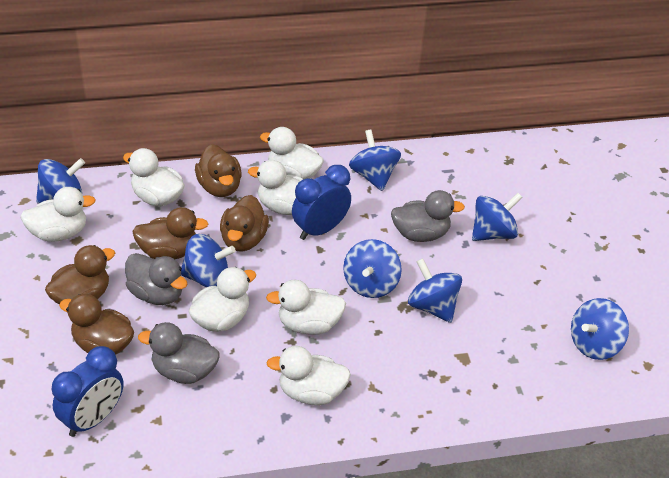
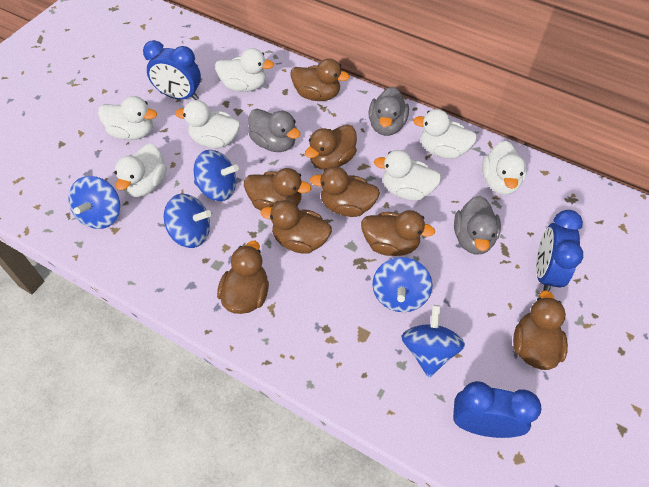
blue clock: [52,346,124,437] [292,165,351,240] = 2 -> [143,40,201,100] [453,381,542,438] [536,210,583,291] = 3
blue spinning top: [36,158,85,204] [181,234,236,287] [343,239,402,298] [349,130,401,191] [408,258,462,323] [472,193,523,241] [571,298,629,360] = 7 -> [68,176,120,229] [164,194,211,248] [194,150,239,201] [373,257,432,312] [401,305,465,377] = 5
brown duck: [45,245,115,305] [59,294,134,355] [132,207,208,259] [195,144,242,197] [220,195,269,251] = 5 -> [217,241,269,314] [244,168,311,210] [260,200,332,253] [290,58,350,101] [305,125,357,170] [310,167,380,217] [361,210,435,256] [513,290,568,370] = 8

